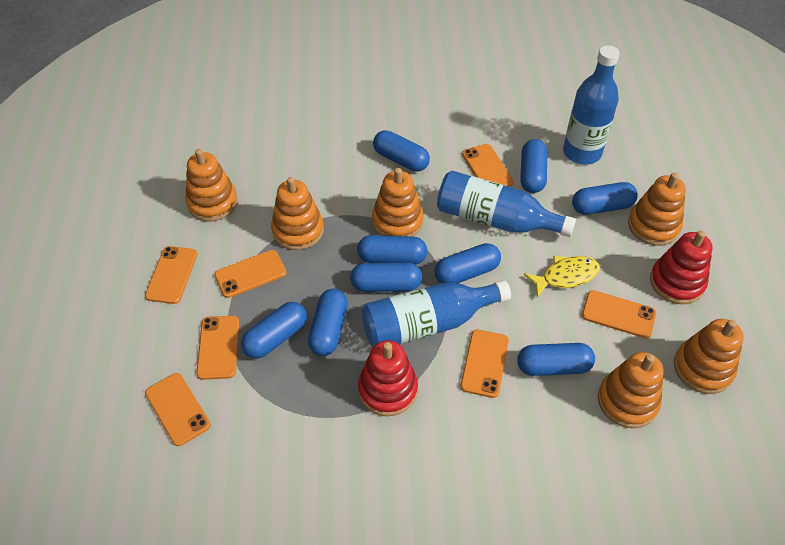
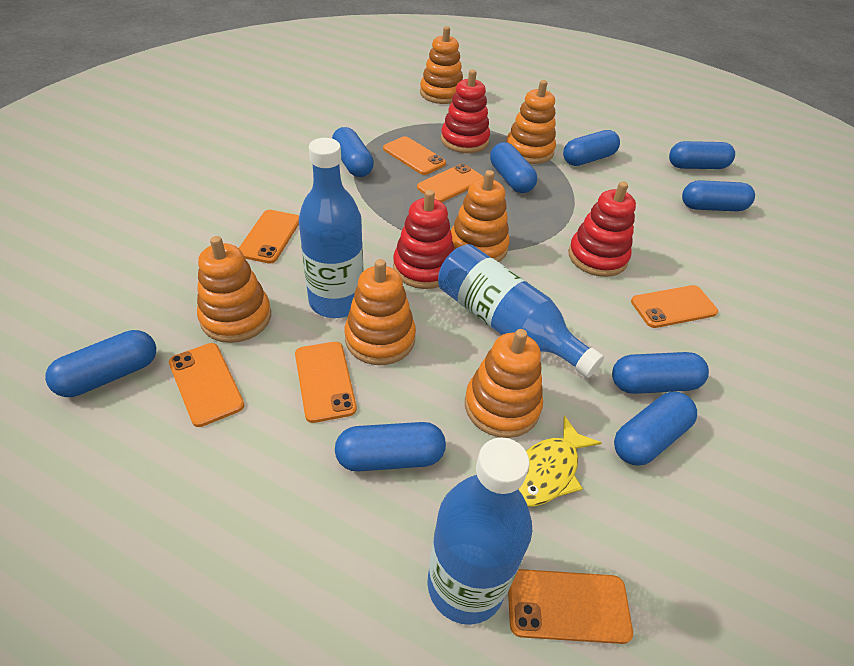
red stacking toy: [358,340,418,416] [650,230,712,304] = 2 -> [393,190,454,289] [441,70,490,153] [568,181,636,277] = 3

